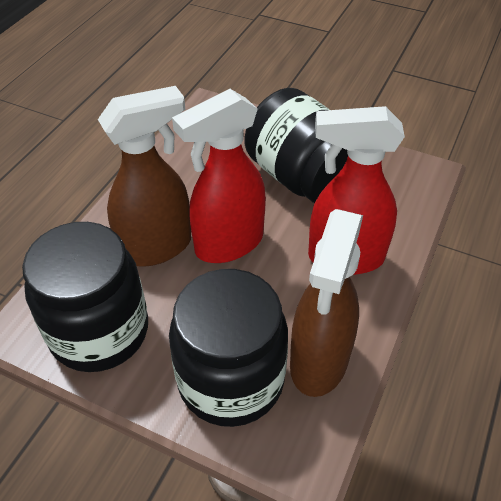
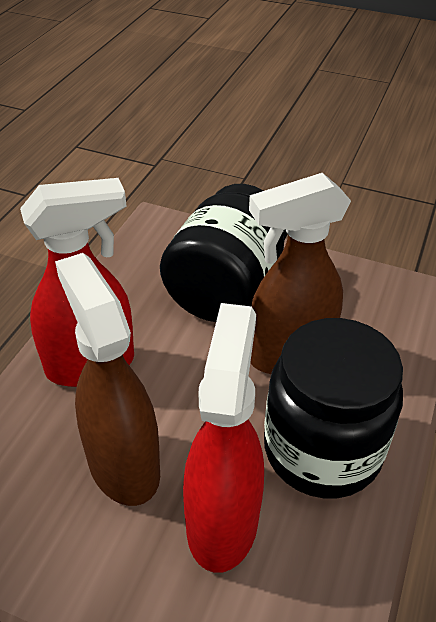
black jar: [22,222,148,372] [169,269,288,427] [245,88,348,203] = 3 -> [160,184,287,322] [264,318,403,498] = 2

